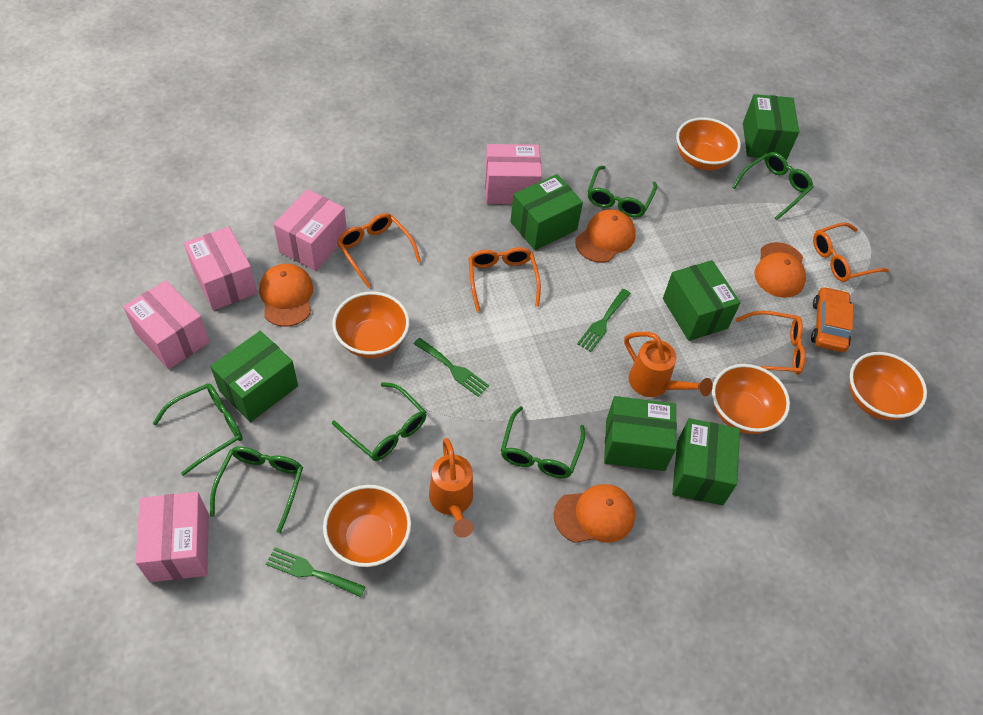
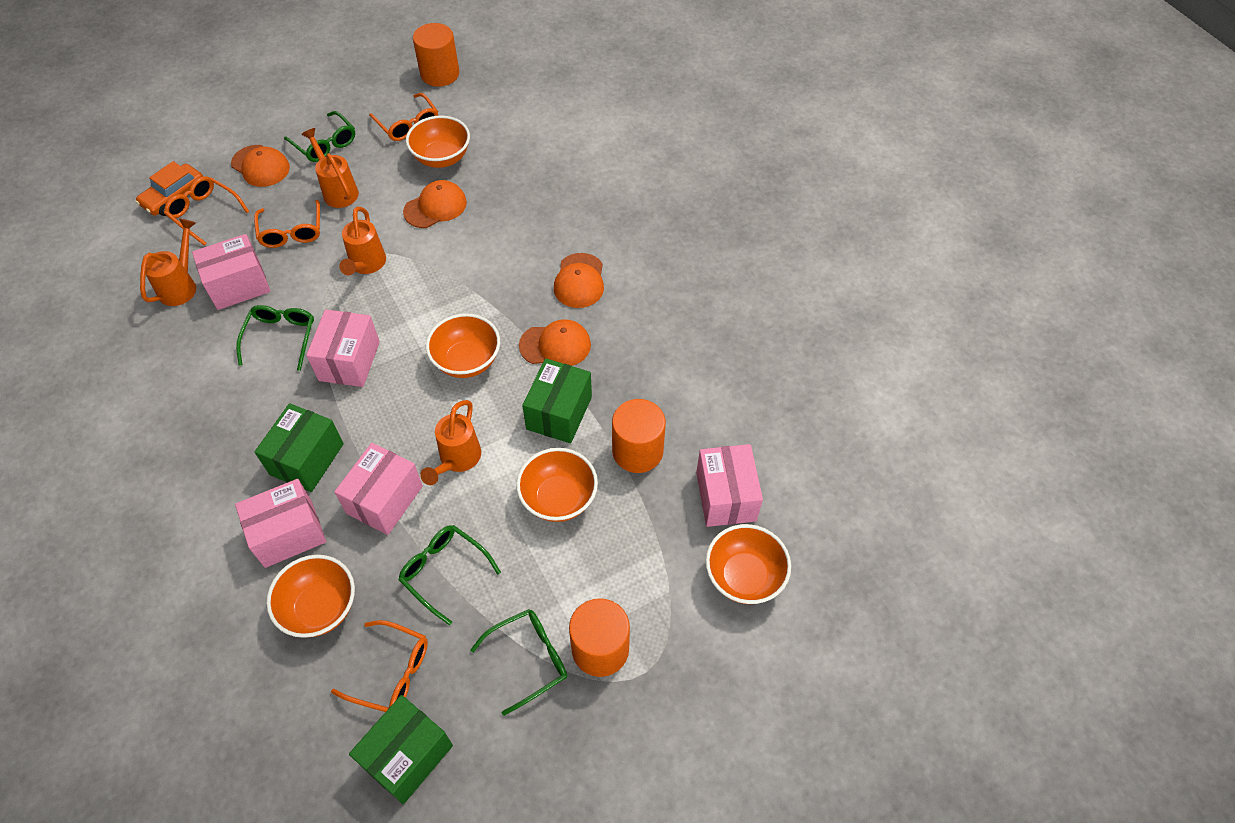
green box: [210,331,298,422] [510,174,583,250] [604,396,677,471] [663,260,740,341] [672,418,740,505] [743,94,799,160] = 6 -> [255,403,344,492] [349,695,453,804] [522,358,592,443] = 3
green fork: [266,547,365,597] [414,338,489,397] [577,289,631,352] = 3 -> none = 0
green glasses: [153,383,243,476] [210,446,303,533] [332,382,426,461] [501,406,585,478] [588,166,657,217] [732,152,813,220] = 6 -> [236,305,314,371] [284,111,355,162] [398,525,501,626] [470,609,567,716] = 4
orange cylinder: none = 0 -> [413,23,459,87] [569,598,630,677] [612,399,666,473] = 3
orange watering can: [429,438,473,538] [624,332,713,397] = 2 -> [140,219,196,306] [301,128,359,208] [339,207,386,275] [420,400,481,485] = 4

